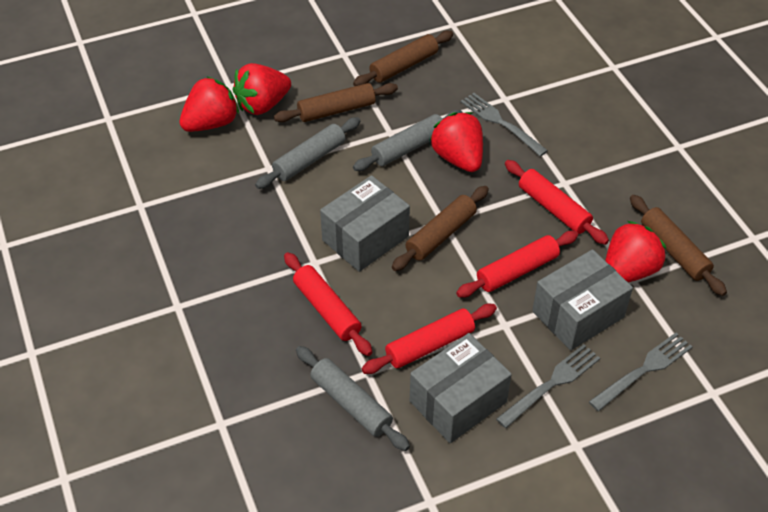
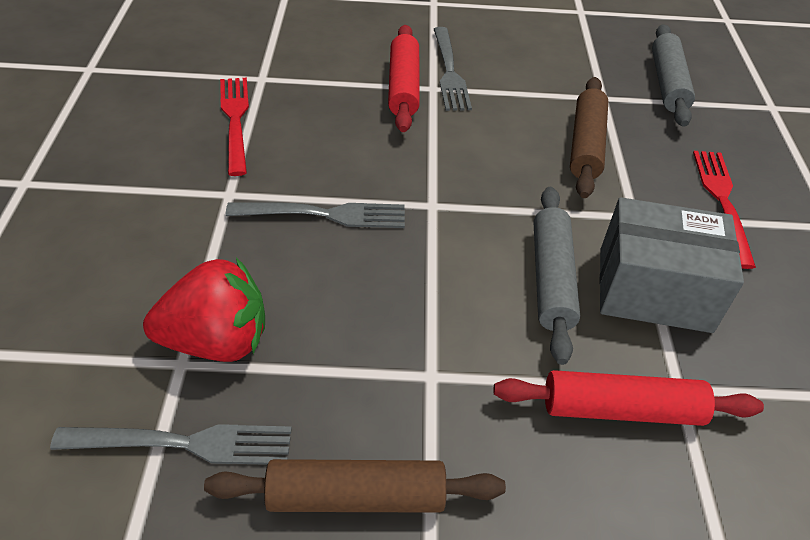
brown rolling pin: [274,83,398,122] [353,31,453,86] [392,186,489,271] [630,195,727,296] = 4 -> [204,459,506,513] [570,77,608,198] = 2
grey box: [320,175,410,272] [410,333,512,443] [532,249,633,351] = 3 -> [600,197,744,333] = 1
grey rolling pin: [255,117,360,189] [296,346,410,451] [353,110,463,171] = 3 -> [534,187,580,365] [652,24,695,127] = 2
red fork: none = 0 -> [220,78,249,176] [693,151,756,269] = 2
red rolling pin: [284,252,372,356] [362,304,497,374] [456,231,578,298] [505,160,609,245] = 4 -> [388,25,420,132] [493,370,764,426] = 2
red strawberry: [179,76,239,132] [233,63,291,115] [430,112,483,172] [605,221,666,283] = 4 -> [143,258,265,362] = 1

